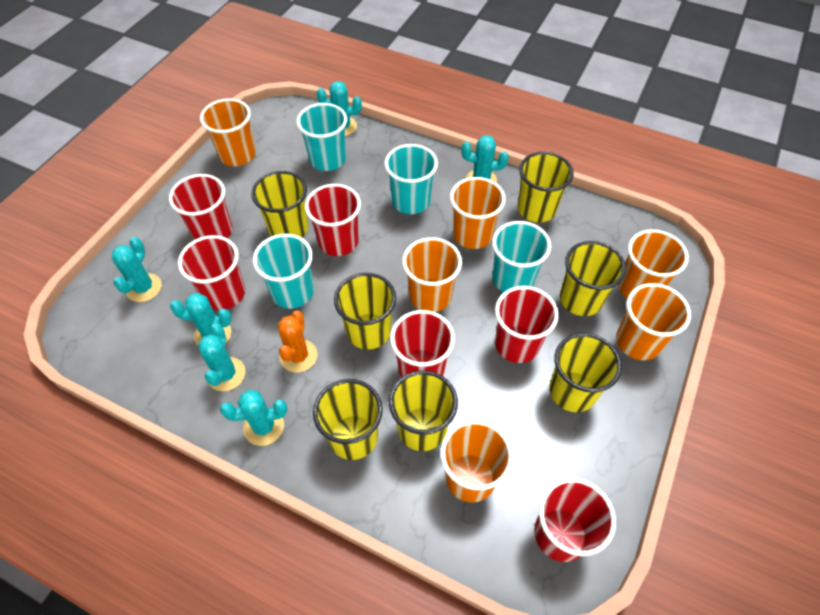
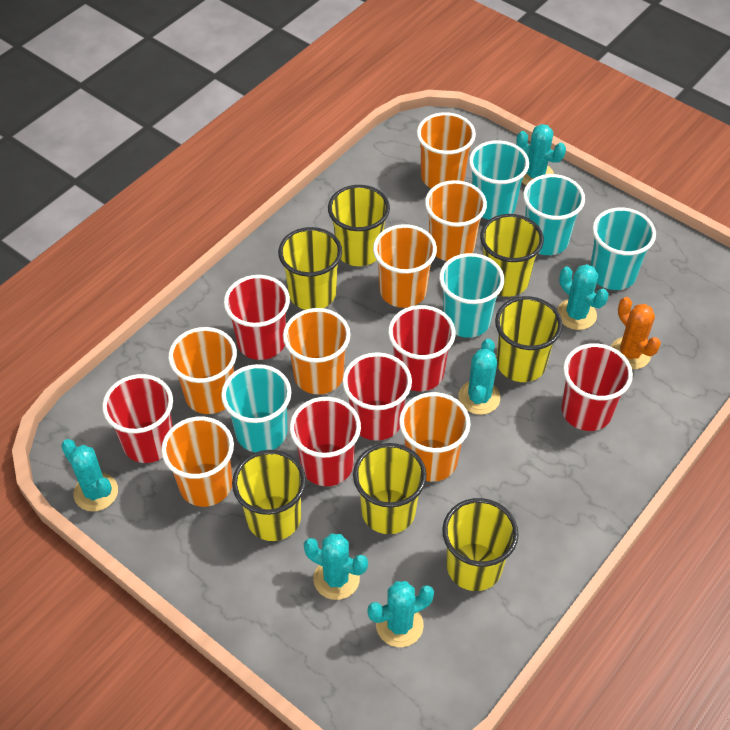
orange cup: [200,98,256,166] [402,237,462,312] [441,420,513,502] [450,177,506,249] [616,283,691,360] [618,229,689,299] = 6 -> [161,417,234,507] [168,327,237,414] [283,308,350,394] [373,224,437,308] [399,392,471,482] [417,112,476,188] [425,180,487,261] = 7
turquoise cup: [253,234,314,309] [297,103,347,171] [385,144,438,214] [492,221,551,292] = 4 -> [221,364,291,453] [439,253,504,338] [469,140,529,220] [523,174,585,255] [590,208,656,290] = 5

